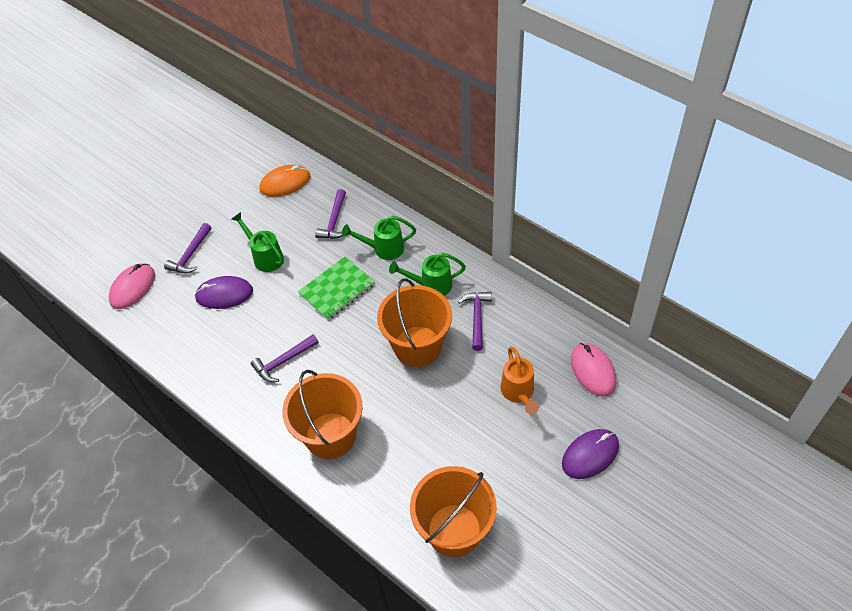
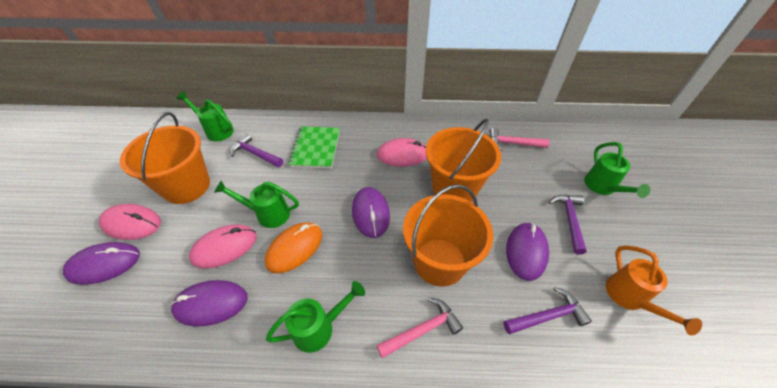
green watering can: [232,212,284,272] [342,216,416,260] [389,253,466,296] = 3 -> [177,91,234,141] [214,180,299,228] [266,281,365,353] [584,142,650,198] = 4
pink hammer: none = 0 -> [376,298,463,359] [490,127,550,151] = 2
pink mouse: [109,263,155,309] [571,343,616,397] = 2 -> [99,204,161,240] [189,224,257,268] [377,138,427,167] = 3
purple hammer: [164,223,211,273] [251,334,319,382] [315,189,346,239] [458,292,492,351] = 4 -> [230,133,283,167] [503,287,592,334] [549,194,587,255] = 3
purple mouse: [194,276,253,309] [562,429,619,479] = 2 -> [63,242,140,285] [171,280,248,327] [352,187,390,238] [506,222,549,281] = 4

